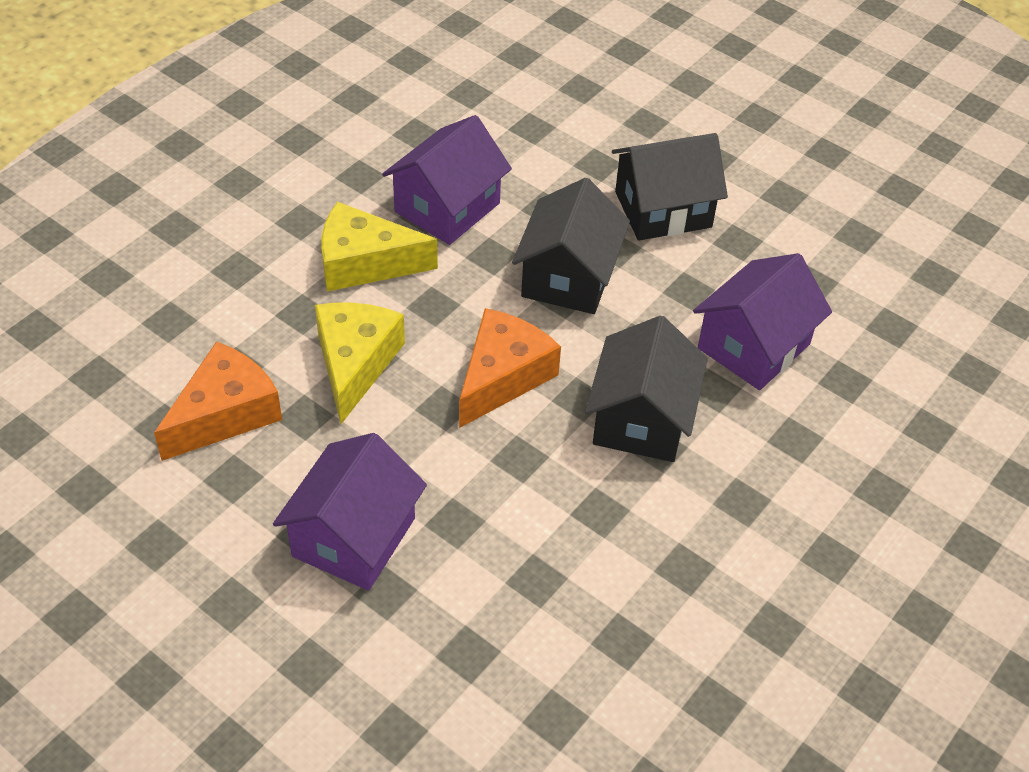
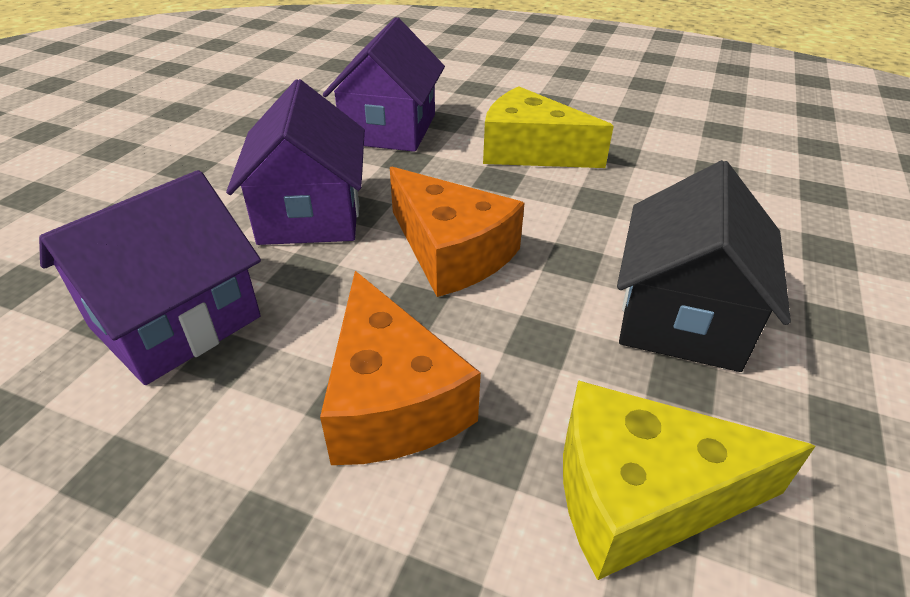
black house: [512,178,630,314] [585,316,708,462] [612,133,728,241] = 3 -> [617,160,791,372] = 1

